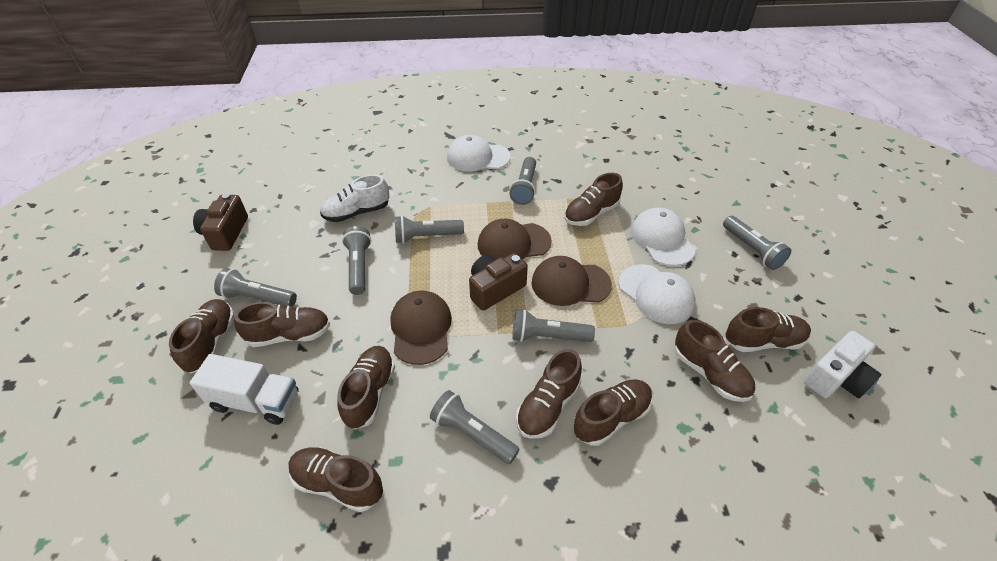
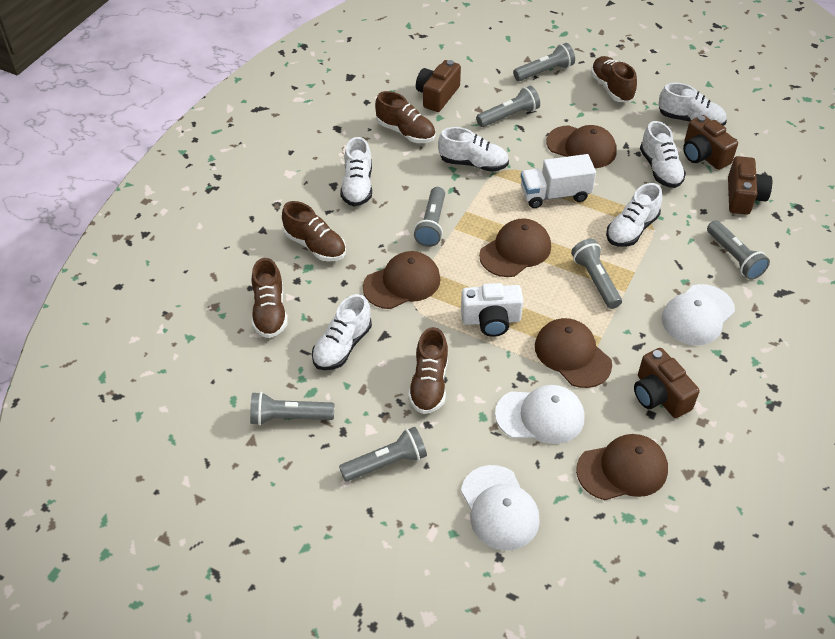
brown camera: [193,193,248,251] [469,253,528,311] = 2 -> [416,60,461,112] [634,348,700,418] [683,115,738,170] [728,156,772,215] = 4
brown cap: [391,291,452,365] [478,219,552,260] [532,256,612,306] = 3 -> [363,251,441,309] [479,218,551,277] [535,318,612,388] [546,125,617,168] [576,434,668,500] = 5
brown shoe: [169,299,234,374] [234,302,330,347] [288,447,383,512] [337,346,395,430] [516,349,582,439] [564,173,623,226] [573,379,652,446] [675,320,755,402] [725,307,811,352] = 9 -> [252,258,287,338] [282,201,346,262] [375,91,435,143] [408,327,448,414] [591,56,637,102] = 5
white shoe: [320,174,389,222] = 1 -> [312,294,372,370] [340,137,372,207] [438,127,509,172] [606,183,662,247] [640,121,686,188] [658,83,727,126] = 6

